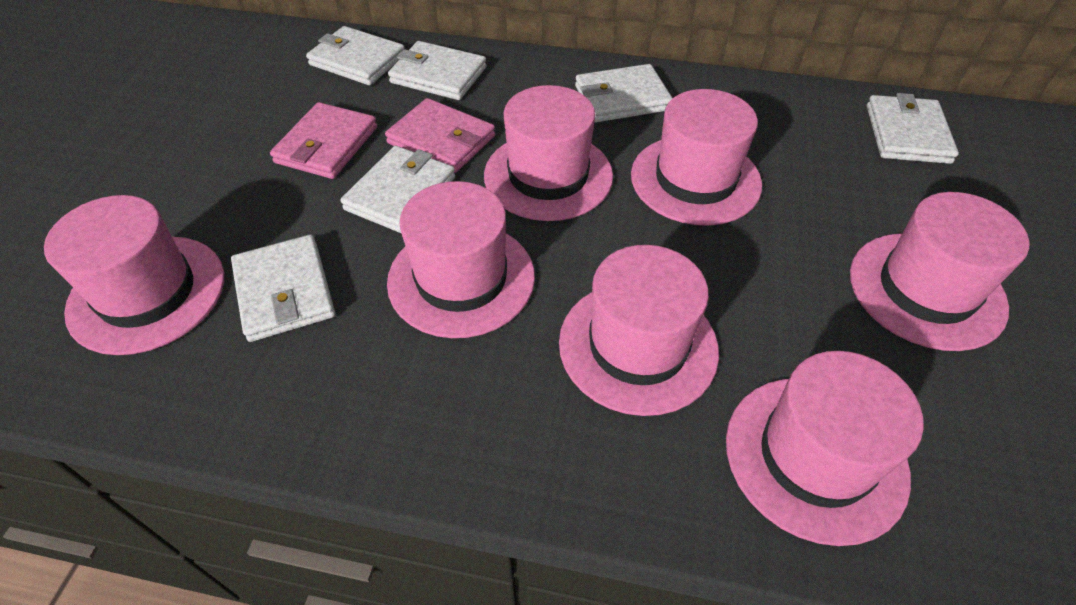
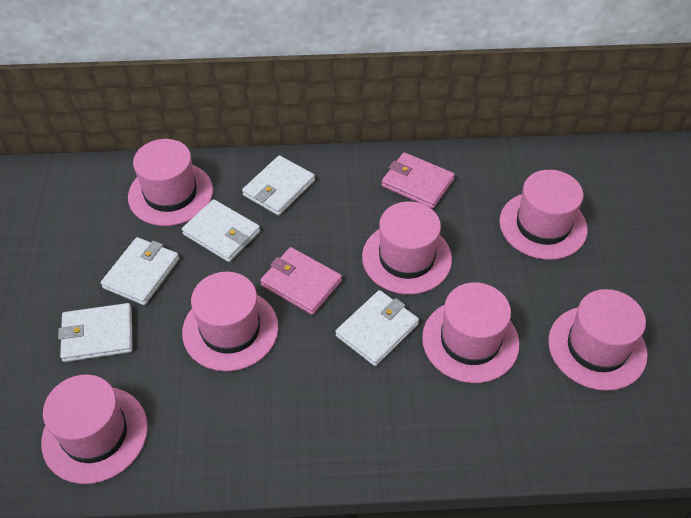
white wallet: [231,235,335,342] [306,26,405,85] [341,146,455,233] [388,41,487,100] [575,64,673,122] [867,93,959,164] = 6 -> [58,303,133,362] [101,237,179,305] [182,199,260,262] [242,155,315,216] [336,290,419,366] = 5

